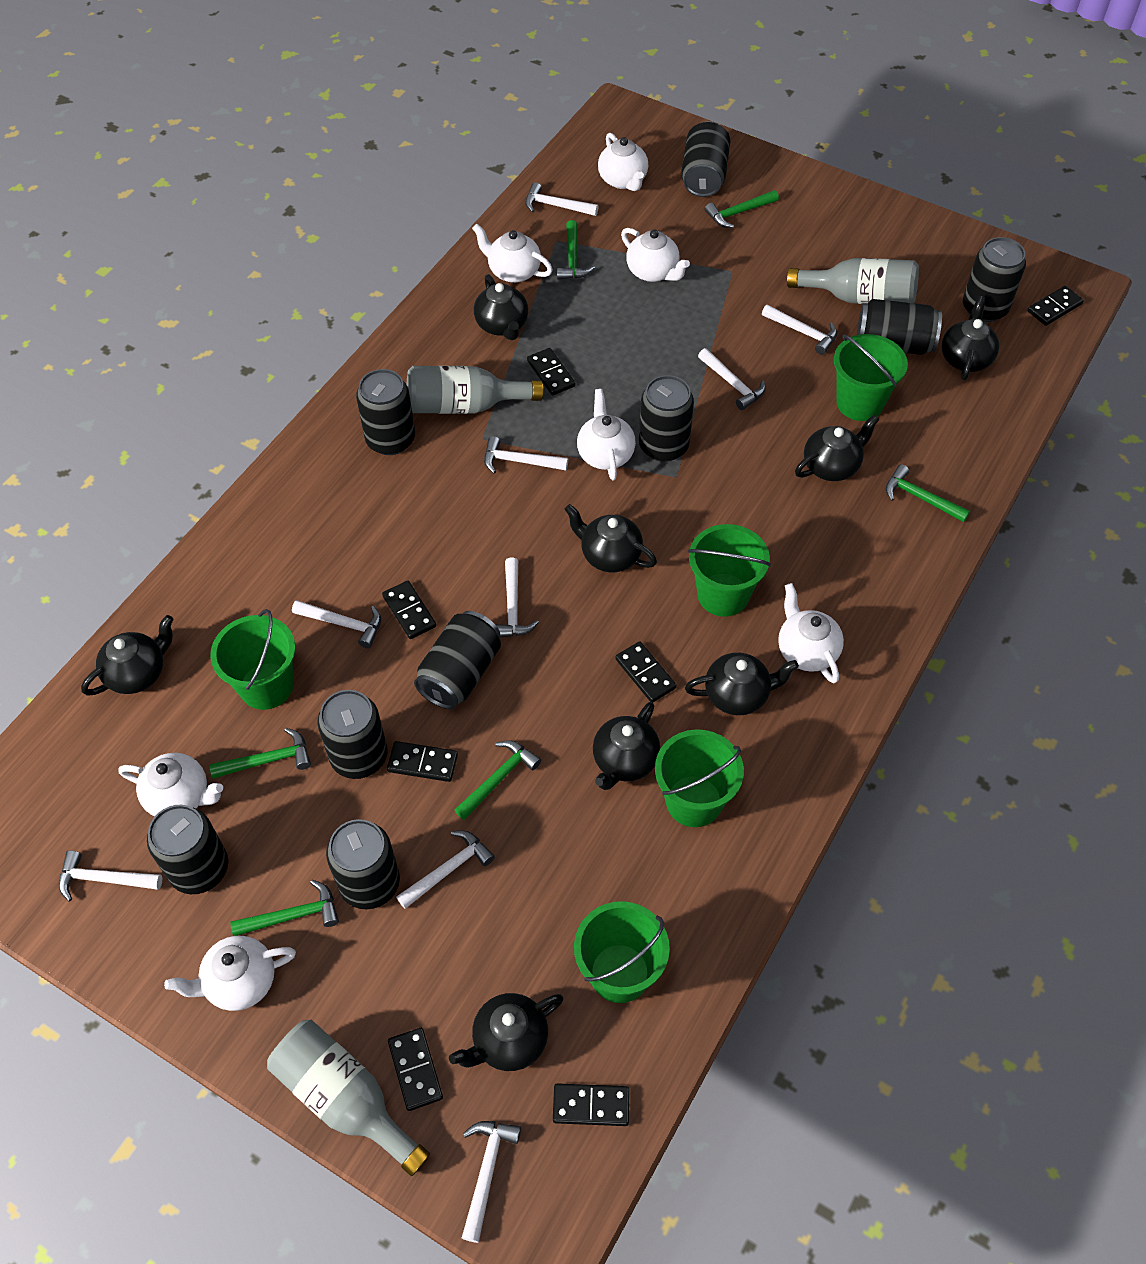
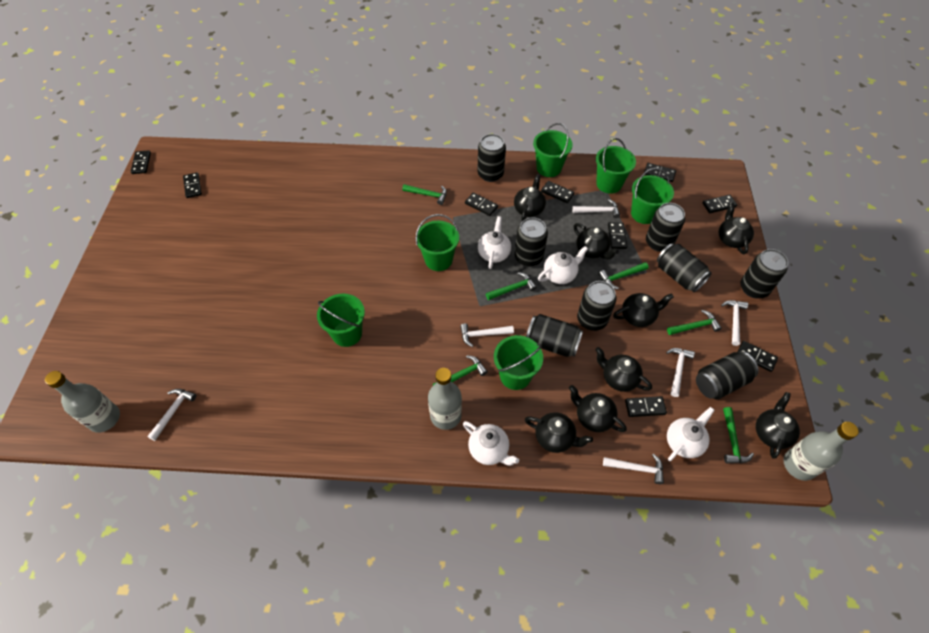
black can: [147,805,228,894] [317,690,388,779] [326,819,400,909] [356,369,415,455] [414,611,501,710] [639,375,694,462] [681,121,731,197] [857,299,942,355] [963,237,1026,322] = 9 -> [477,134,506,182] [515,218,548,267] [526,314,583,357] [577,281,616,331] [646,203,685,252] [657,243,712,292] [696,351,759,400] [740,249,788,299] = 8
black domino: [382,581,436,639] [387,741,458,782] [388,1028,443,1111] [527,348,575,396] [553,1083,629,1126] [615,641,677,702] [1028,286,1084,326] = 7 -> [131,150,151,174] [183,172,202,198] [465,193,498,216] [541,181,574,203] [608,222,627,249] [625,396,667,417] [644,163,676,182] [702,195,737,213] [738,341,778,372] = 9
green bucket: [210,609,295,710] [574,901,670,1003] [655,729,744,827] [688,524,771,617] [834,334,908,421] = 5 -> [317,294,365,347] [415,214,459,271] [494,335,543,390] [533,123,573,177] [596,138,636,194] [631,168,674,224] = 6
white hammer: [59,850,162,901] [292,600,381,648] [396,831,495,909] [462,1121,521,1243] [484,436,568,474] [495,557,539,638] [525,182,599,216] [698,348,766,410] [762,304,837,355] = 9 -> [147,389,196,441] [460,323,514,347] [572,199,620,218] [603,454,664,484] [666,348,695,397] [721,300,748,346] = 6
white teapot: [118,753,223,816] [164,936,296,1011] [472,224,553,283] [577,389,636,480] [598,133,648,191] [621,228,690,282] [778,583,844,683] = 7 -> [463,421,519,466] [478,216,511,269] [538,246,588,284] [667,407,715,461] = 4

